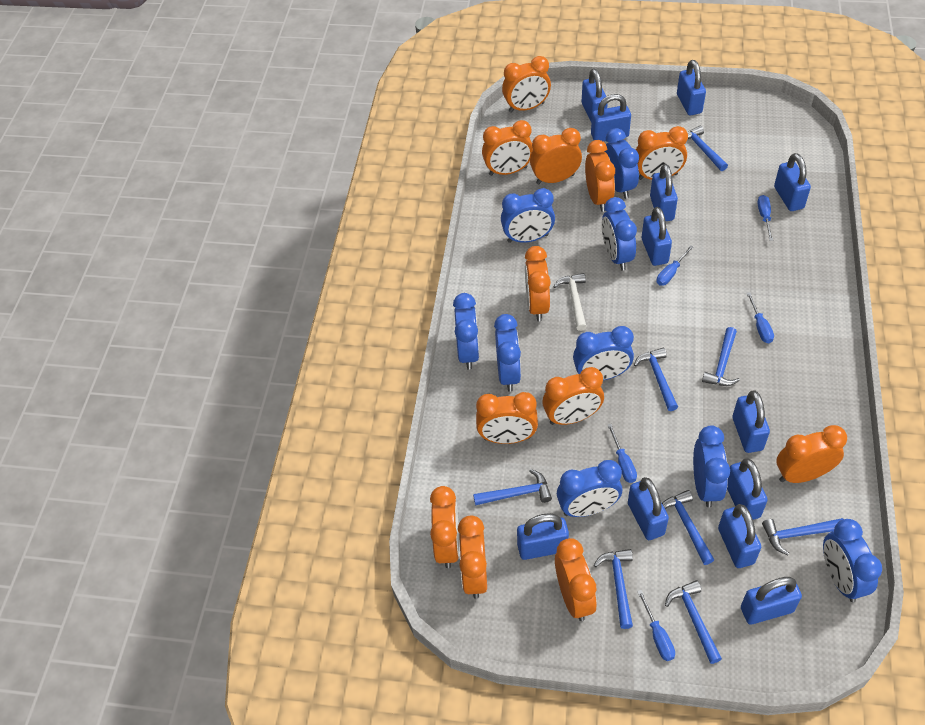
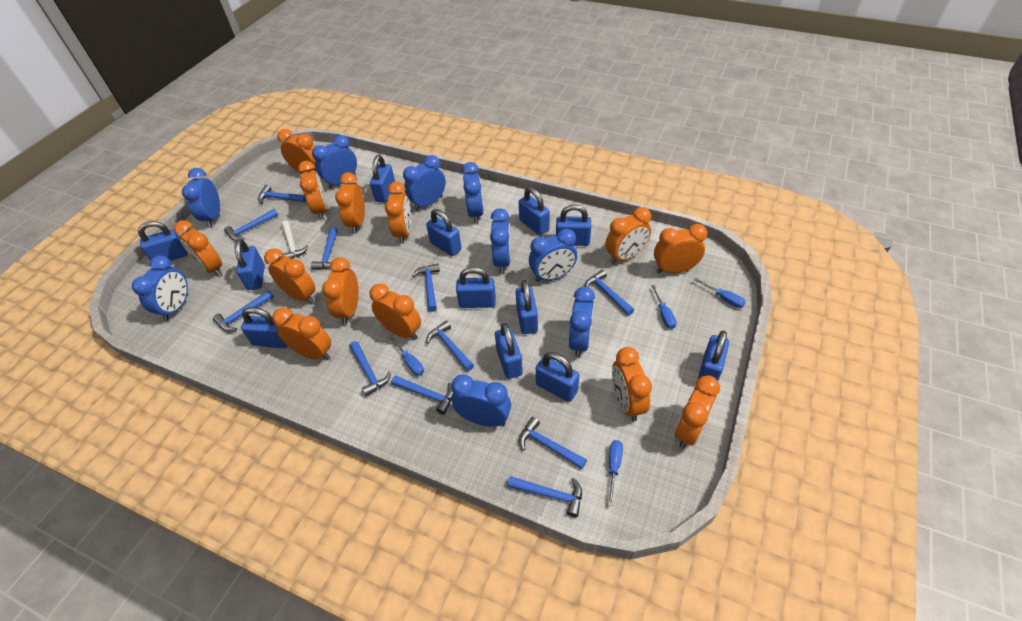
blue hammer: [473,469,552,506] [594,549,633,629] [634,348,678,411] [662,490,714,565] [665,580,722,664] [687,126,728,171] [702,327,740,386] [762,518,843,555] = 8 -> [213,290,274,332] [224,209,278,241] [258,185,306,204] [311,227,338,270] [349,341,391,396] [392,375,454,415] [412,263,440,312] [426,320,474,371] [507,476,582,517] [519,417,587,469] [585,270,634,316] = 11
blue screwdriver: [608,424,637,483] [637,590,675,661] [657,245,694,286] [747,292,774,343] [758,195,773,241] = 5 -> [389,336,424,376] [608,440,623,506] [651,285,677,329] [694,278,746,308] = 4
orange clock: [430,486,459,568] [458,516,487,599] [476,392,538,444] [482,120,533,176] [502,56,551,113] [525,246,551,321] [530,128,582,184] [542,367,604,425] [555,538,597,621] [585,140,615,212] [636,126,688,180] [776,425,847,483] = 12 -> [174,220,222,276] [264,248,315,304] [272,307,331,360] [277,129,319,176] [298,161,327,220] [322,257,359,324] [335,172,365,233] [369,283,421,340] [385,182,411,244] [605,207,651,264] [612,347,652,421] [654,224,707,273] [675,375,720,448] = 13

